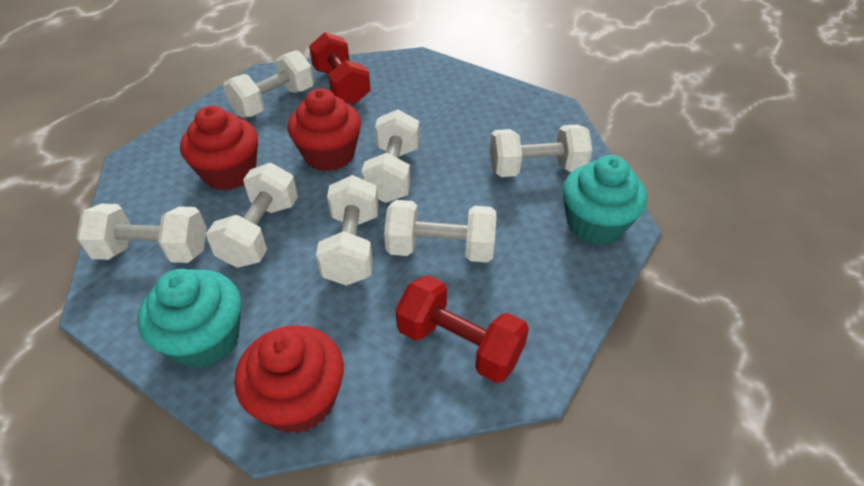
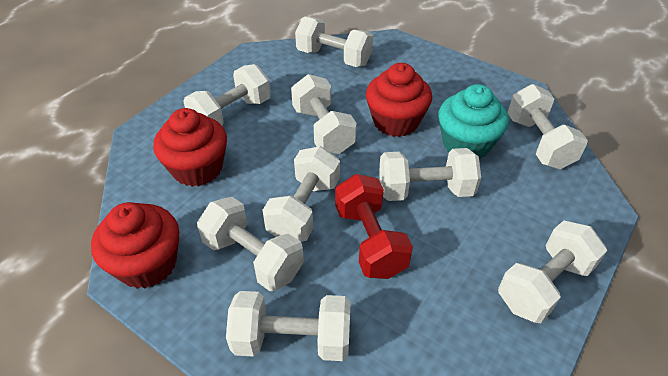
red dumbbell: [309,32,371,104] [396,275,529,383] = 2 -> [335,174,413,279] = 1
turquoise cupcake: [137,269,241,368] [563,155,647,245] = 2 -> [438,84,509,159] = 1
white dumbbell: [76,204,207,263] [206,163,298,268] [223,50,314,118] [316,175,379,286] [362,109,420,203] [384,200,496,263] [490,125,592,177] = 7 -> [183,64,271,126] [197,197,304,291] [226,291,351,361] [262,146,340,242] [291,74,357,154] [295,16,373,67] [379,148,481,201] [498,220,607,323] [507,84,588,169] = 9

